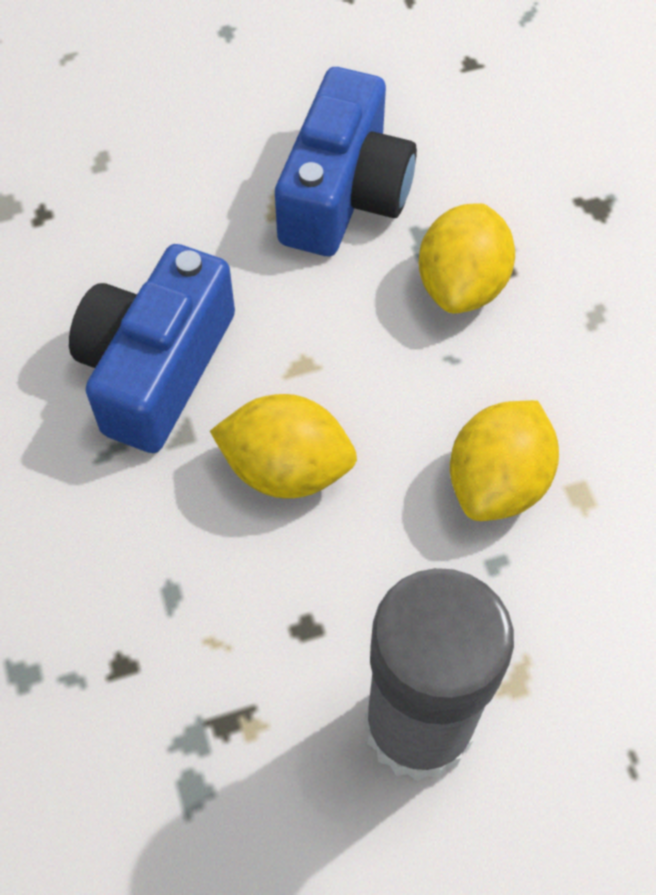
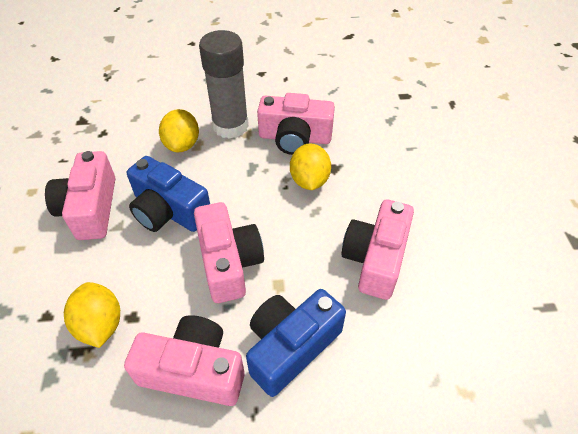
pink camera: none = 0 -> [45,151,115,240] [124,315,245,406] [194,202,264,303] [257,93,335,155] [341,199,414,300] = 5

